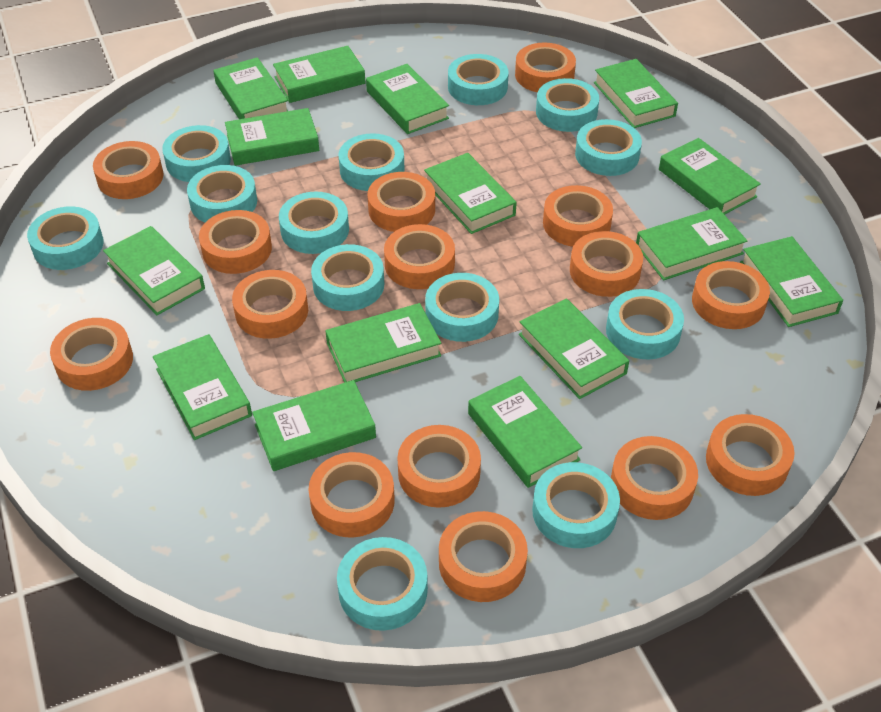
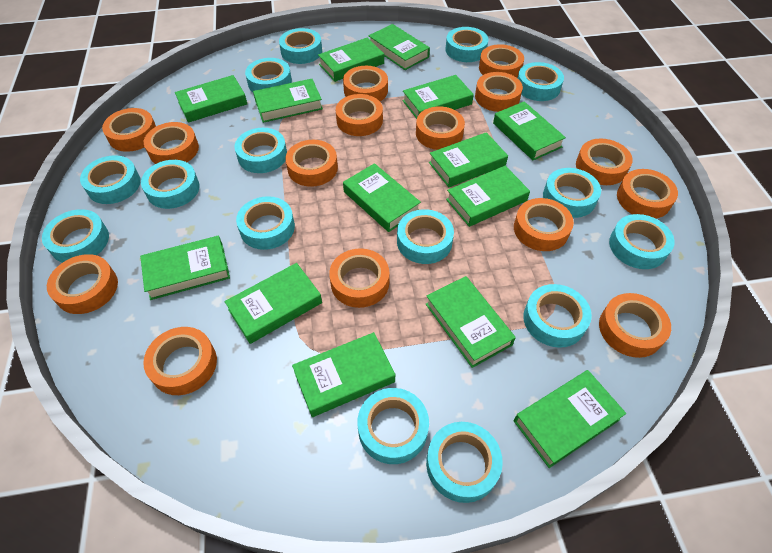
green book: [103,226,205,315] [153,334,252,440] [214,57,288,119] [225,108,319,166] [252,380,376,471] [273,46,365,103] [325,303,441,383] [366,64,449,134] [424,153,517,234] [468,376,582,488] [519,298,629,399] [594,59,678,128] [636,207,747,280] [659,138,761,215] [740,236,843,327] = 15 -> [140,236,230,300] [175,75,247,123] [224,263,322,344] [253,79,323,123] [292,332,395,417] [318,38,384,82] [343,163,421,232] [368,24,430,70] [402,75,474,119] [426,276,516,368] [429,132,508,187] [446,166,530,227] [493,101,566,160] [514,370,626,468] = 14
turquoise tape: [27,206,104,270] [162,125,231,182] [187,165,257,222] [279,192,349,254] [311,244,384,311] [337,537,428,631] [338,133,405,191] [425,273,499,342] [448,54,509,105] [532,462,620,548] [536,78,599,132] [575,119,642,176] [606,289,684,359] = 13 -> [42,209,109,263] [80,155,141,204] [141,160,200,209] [234,128,287,173] [236,196,295,250] [245,58,292,92] [279,28,322,64] [357,388,429,464] [397,209,454,264] [426,422,503,503] [445,27,488,62] [518,62,564,101] [523,284,592,348] [543,168,601,218] [609,214,675,269] = 15

